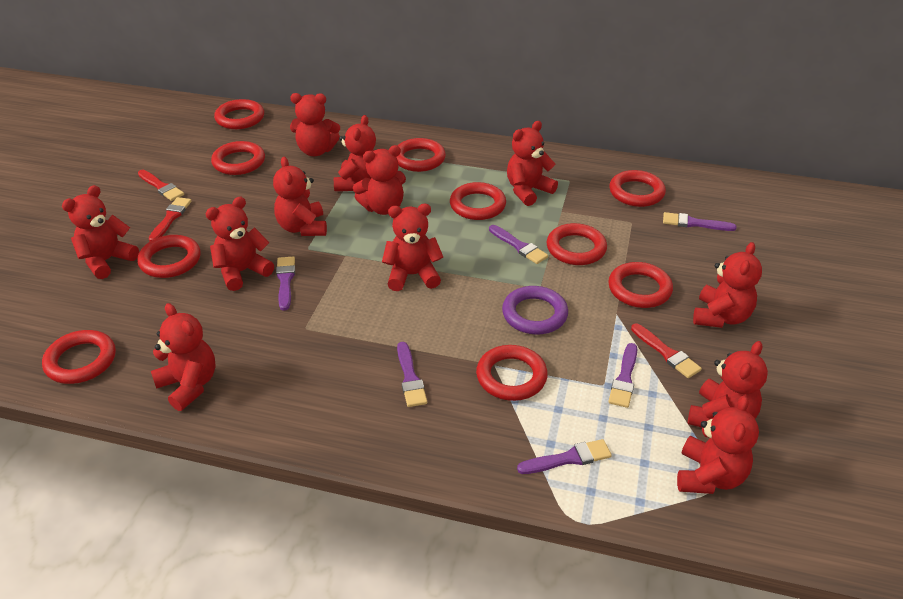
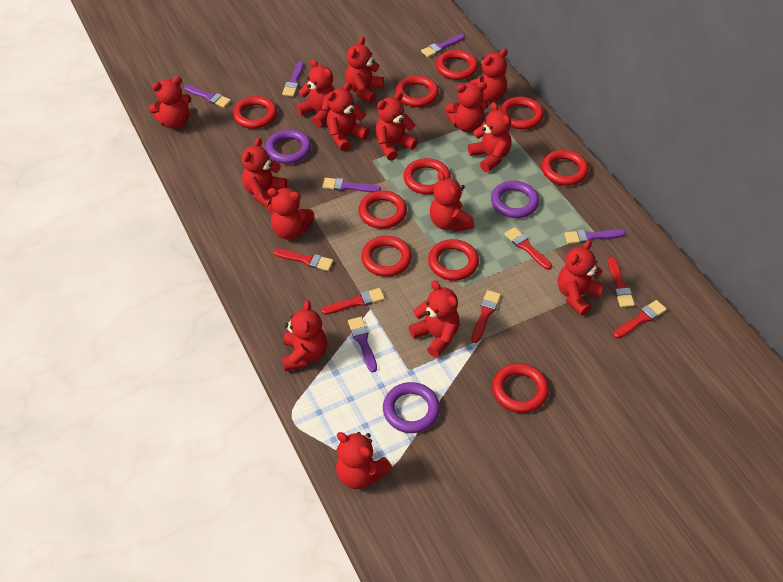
purple ring: [502,286,568,335] = 1 -> [265,129,311,164] [383,382,440,433] [491,181,539,218] = 3
red brush: [138,170,184,201] [149,197,191,241] [631,324,702,378] = 3 -> [273,248,333,271] [321,288,385,315] [471,290,501,343] [504,227,552,270] [608,257,635,307] [613,300,667,339] = 6
red teddy bear: [62,185,139,279] [151,303,216,411] [206,197,274,291] [273,157,327,236] [290,93,340,156] [334,115,376,191] [353,145,406,215] [382,204,443,291] [507,121,558,206] [677,395,759,494] [688,341,768,427] [693,242,762,328] = 12 -> [149,76,191,129] [242,138,287,208] [267,188,315,240] [282,300,327,371] [296,59,335,127] [327,82,369,151] [336,432,392,489] [345,37,384,103] [375,92,418,161] [409,281,460,358] [430,171,474,232] [446,82,488,132] [468,102,512,172] [470,49,508,102] [558,240,604,315] = 15

